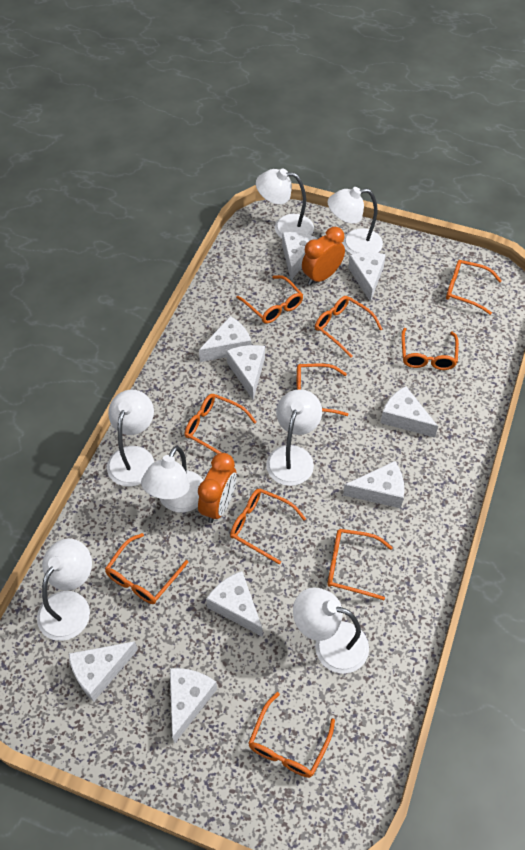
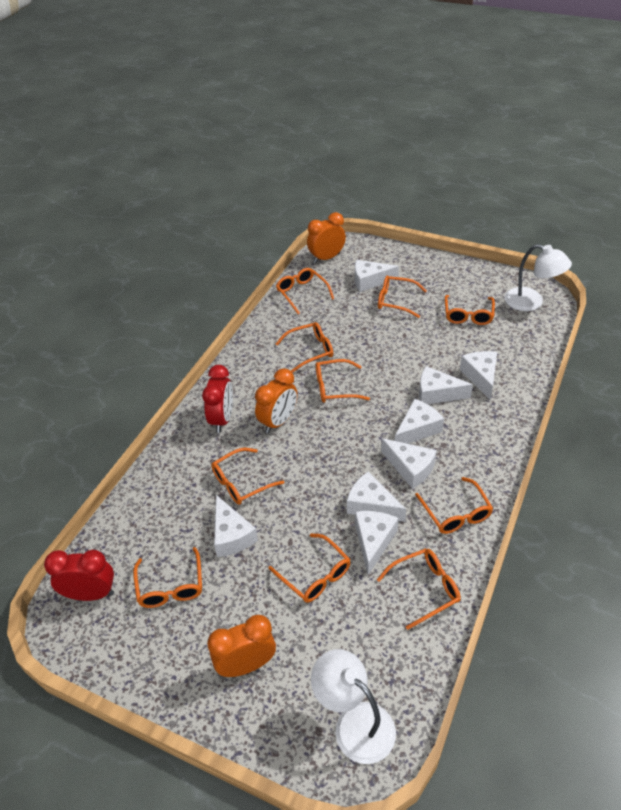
orange clock: [198,453,237,523] [302,227,345,286] = 2 -> [207,615,276,677] [255,368,298,433] [307,212,346,263] = 3
red clock: none = 0 -> [44,550,114,601] [202,365,233,433] = 2
white cheese: [69,641,138,702] [170,668,217,744] [199,316,251,362] [206,571,263,637] [226,345,265,400] [282,232,317,280] [343,461,404,508] [348,252,386,302] [380,386,438,438] = 9 -> [214,495,258,557] [347,472,406,522] [355,260,399,292] [355,511,399,575] [381,438,437,489] [395,399,444,444] [419,366,473,404] [460,351,497,400] = 8
white lamp: [37,539,92,641] [107,390,154,487] [141,446,204,513] [256,168,314,238] [266,389,322,486] [293,587,369,674] [328,187,383,254] = 7 -> [311,649,396,764] [505,244,572,311] = 2

